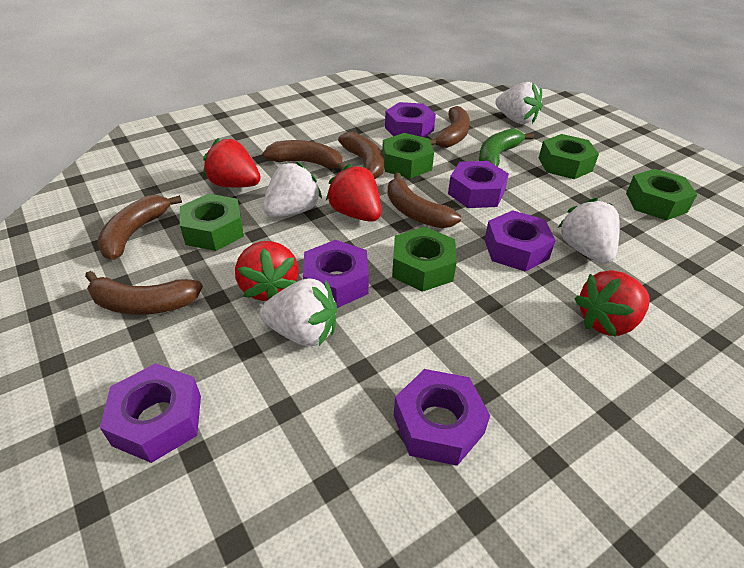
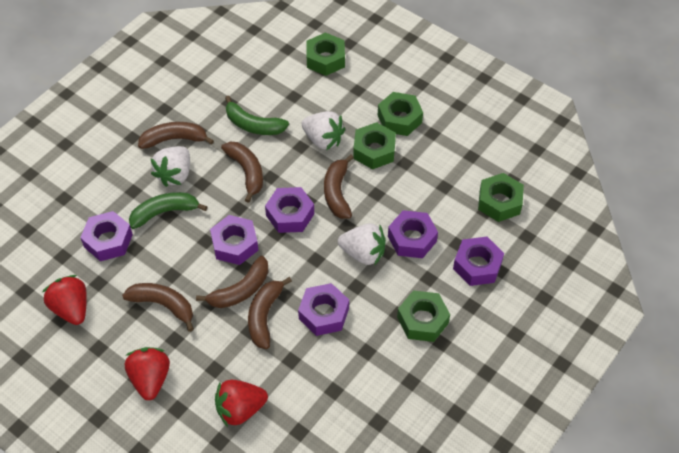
green banana: [479,128,534,167] = 1 -> [129,192,207,229] [225,96,289,135] = 2
red strawberry: [203,138,261,188] [235,241,298,301] [326,164,381,222] [574,270,650,337] = 4 -> [42,275,87,325] [125,347,170,400] [215,380,268,427] = 3
white strawberry: [260,279,337,346] [263,161,322,217] [495,82,542,124] [558,198,620,264] = 4 -> [151,146,190,187] [302,111,345,150] [338,223,386,265] = 3

